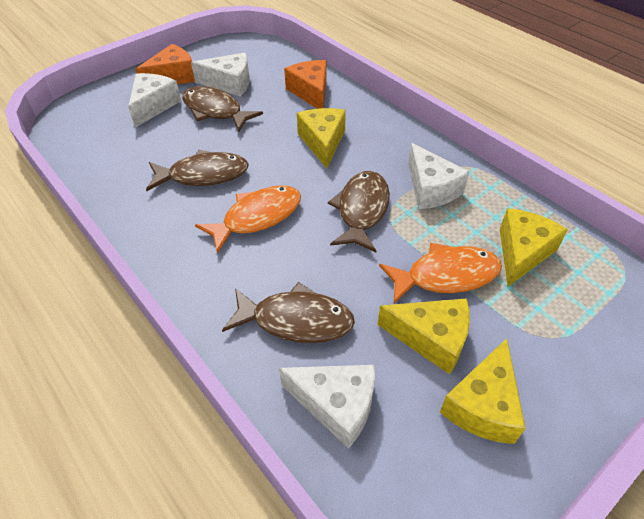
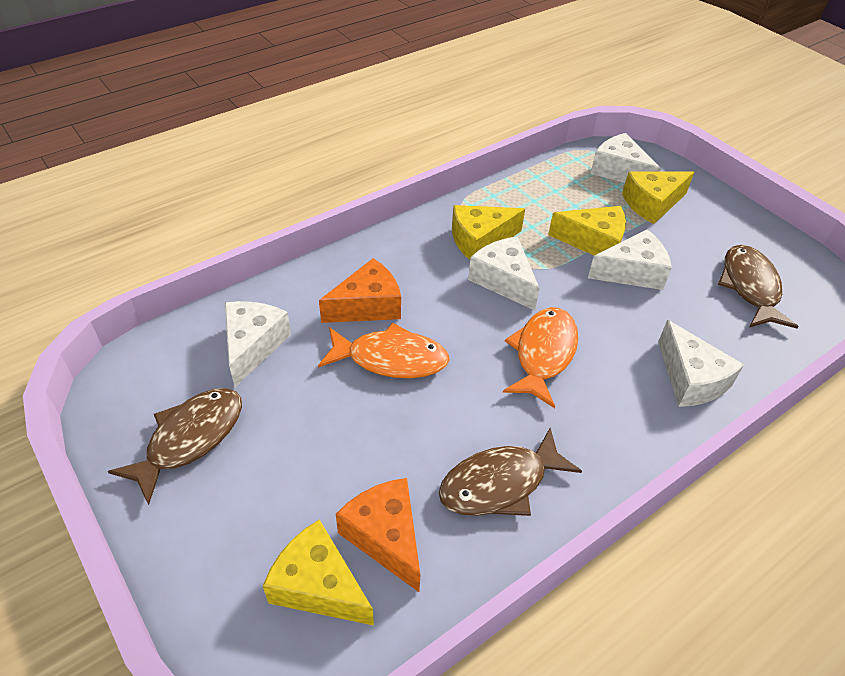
brown fish: [146,150,249,191] [182,86,263,132] [222,282,355,343] [328,171,390,252] = 4 -> [108,388,242,505] [439,428,582,516] [718,245,799,328] = 3
white cheese: [128,73,181,128] [191,53,250,97] [279,365,375,449] [408,143,470,209] = 4 -> [225,301,291,387] [468,236,540,310] [588,229,672,290] [590,133,661,183] [658,320,744,407] = 5

